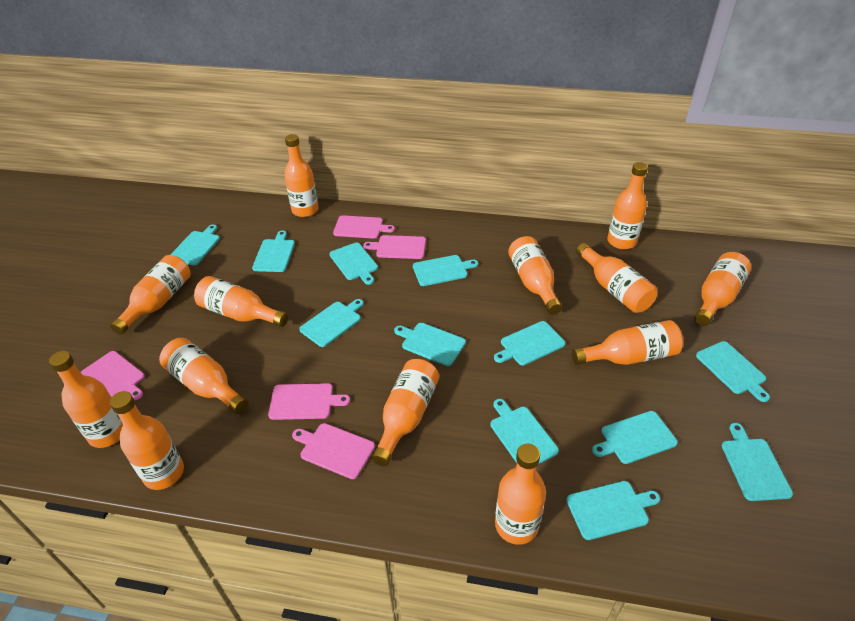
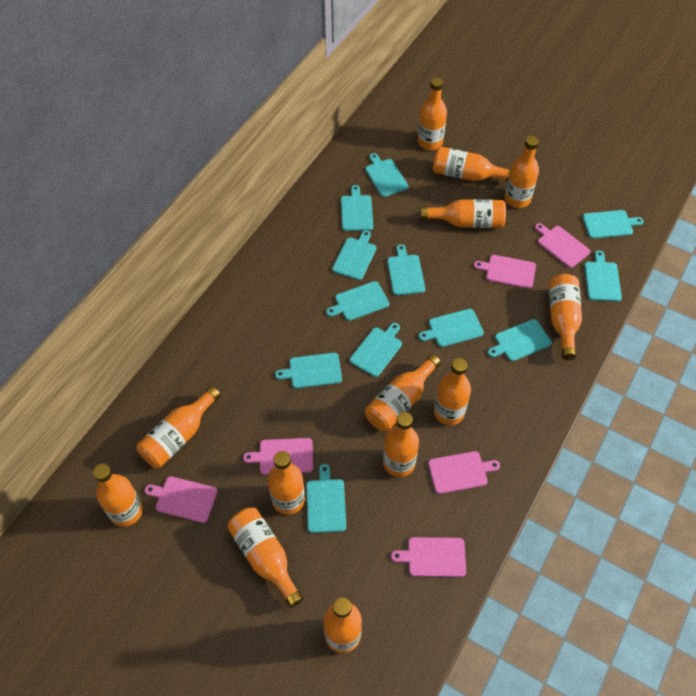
pink cutting board: [81,351,145,400] [268,383,350,420] [292,423,375,479] [333,215,395,239] [363,235,426,259] = 5 -> [145,476,218,523] [243,438,313,475] [391,537,466,577] [428,451,500,494] [474,255,536,289] [535,223,590,268] = 6

